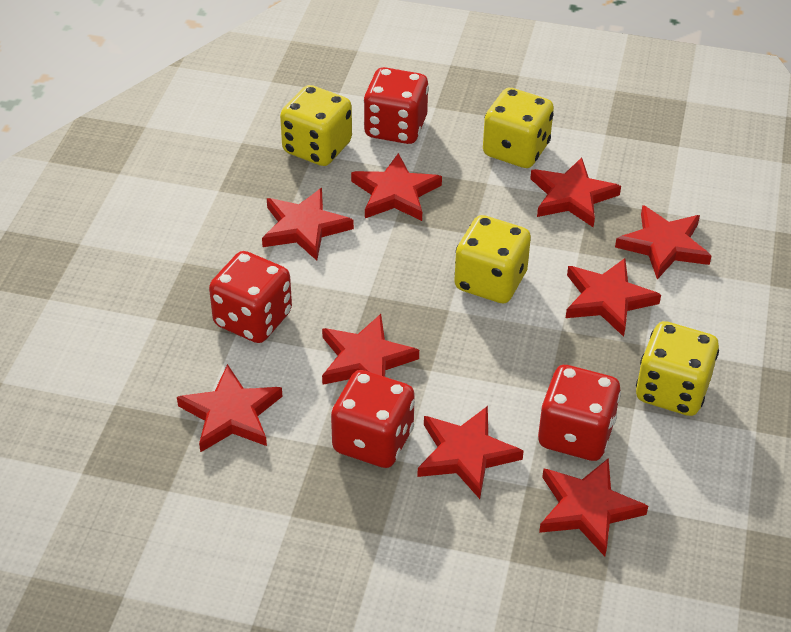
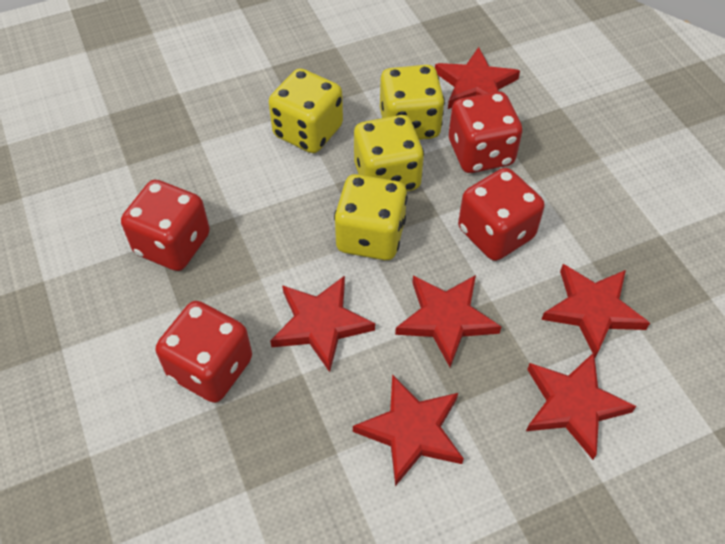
red star: [177,364,283,453] [262,188,354,261] [322,314,419,385] [351,153,442,221] [417,406,524,499] [530,157,621,228] [539,458,648,556] [566,258,661,337] [615,205,712,280] = 9 -> [270,276,375,372] [353,374,464,486] [395,275,501,367] [435,47,520,109] [526,353,636,460] [541,264,650,357] = 6

